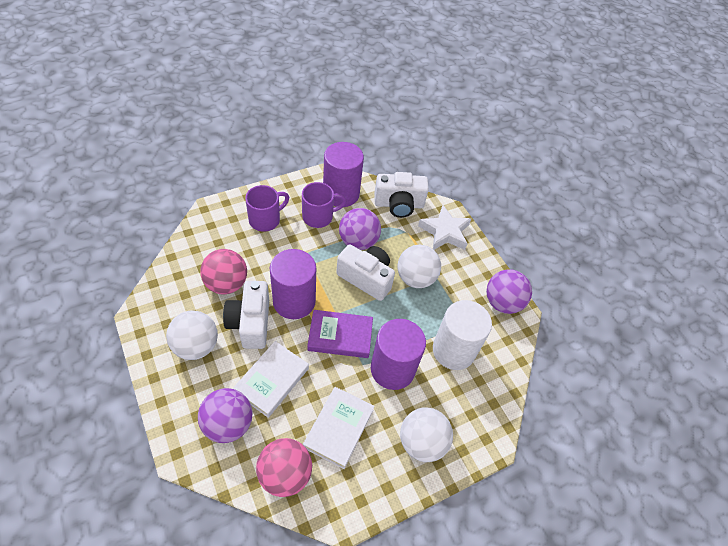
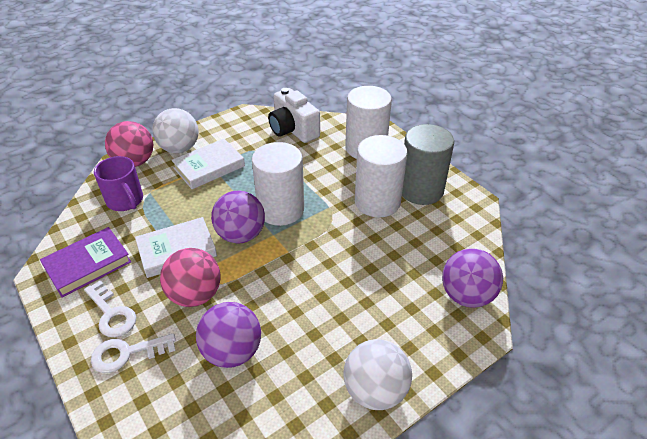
grey cylinder: none = 0 -> [402,124,454,205] = 1
purple cylinder: [270,249,316,319] [323,142,364,207] [371,319,426,390] = 3 -> none = 0
purple mug: [245,185,289,232] [302,182,347,228] = 2 -> [94,156,143,211] = 1
white ball: [166,310,218,360] [397,245,441,288] [400,407,453,462] = 3 -> [152,108,199,153] [344,339,412,410] = 2
white camera: [223,281,269,349] [336,244,395,301] [374,172,429,218] = 3 -> [268,88,320,143] = 1
white cylinder: [433,300,492,370] = 1 -> [252,142,304,226] [345,86,392,159] [355,135,407,218] = 3
white key: none = 0 -> [84,280,136,337] [91,333,176,373] = 2
white star: [418,205,471,250] = 1 -> none = 0

